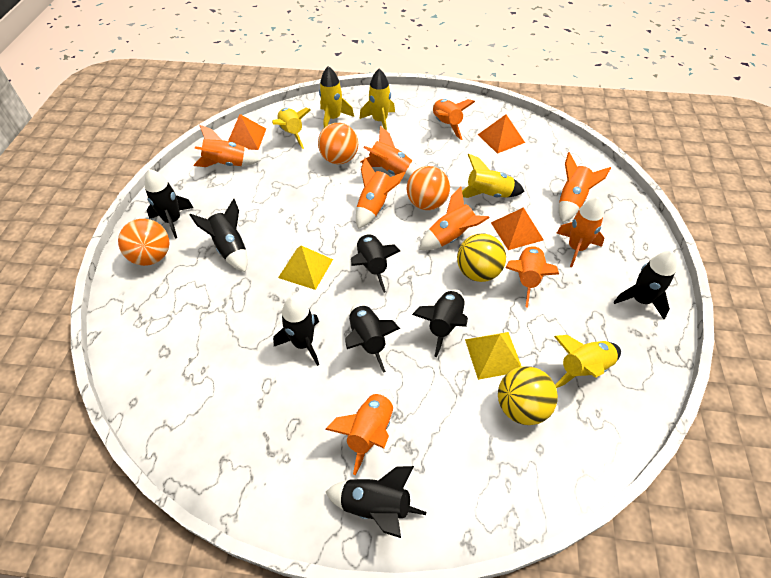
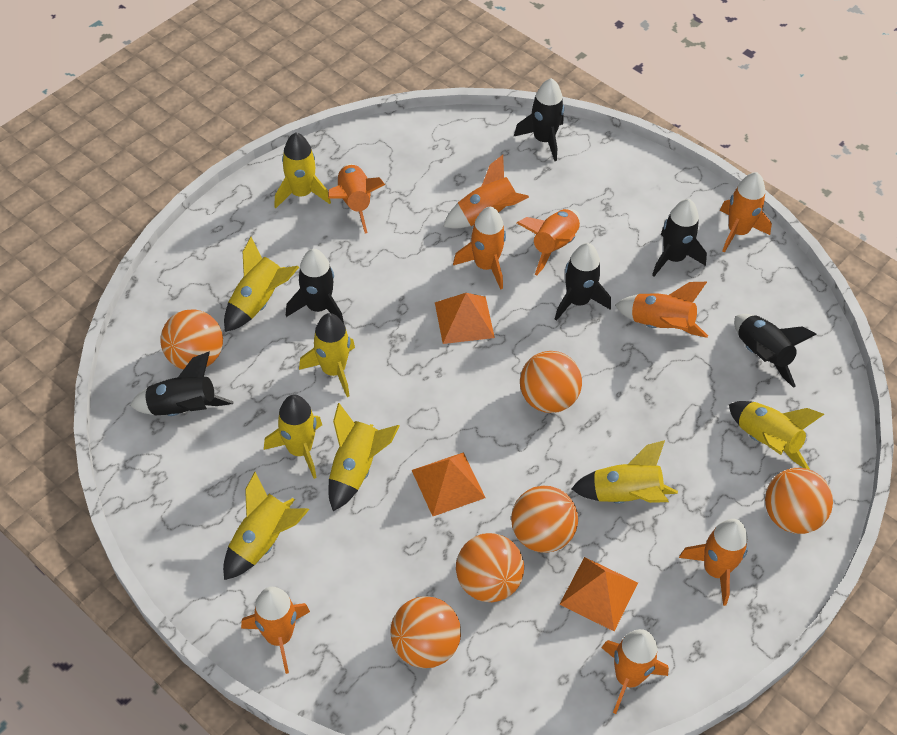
black rocket: [145,169,194,239] [190,198,248,272] [273,296,319,366] [326,466,426,538] [345,303,400,373] [351,234,400,293] [412,289,468,357] [613,251,677,319] = 8 -> [130,352,234,416] [286,249,344,324] [514,78,564,161] [555,243,611,321] [652,199,707,276] [734,314,817,388] = 6
orange ball: [118,219,169,266] [318,123,358,164] [407,166,450,210] = 3 -> [160,309,223,369] [391,596,461,668] [456,533,524,602] [511,486,578,553] [520,351,582,413] [765,468,833,534] = 6
yellow ball: [457,234,506,282] [498,366,558,425] = 2 -> none = 0
yellow pyramid: [278,246,333,290] [465,332,522,380] = 2 -> none = 0
yellow rocket: [272,108,310,149] [319,66,354,128] [359,69,395,131] [462,153,525,198] [554,335,621,388] = 5 -> [223,472,309,580] [224,237,299,332] [264,395,322,479] [274,133,331,208] [299,313,355,397] [328,403,400,511] [571,440,678,504] [729,401,824,469] = 8

